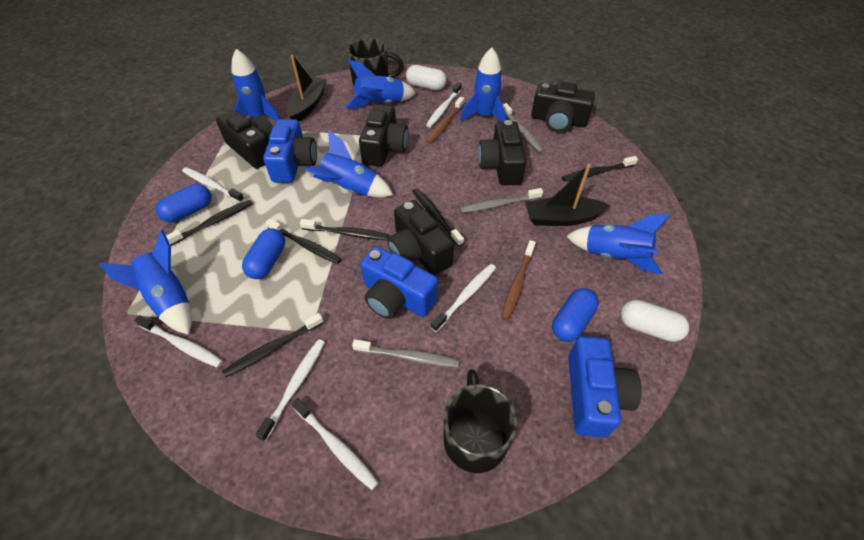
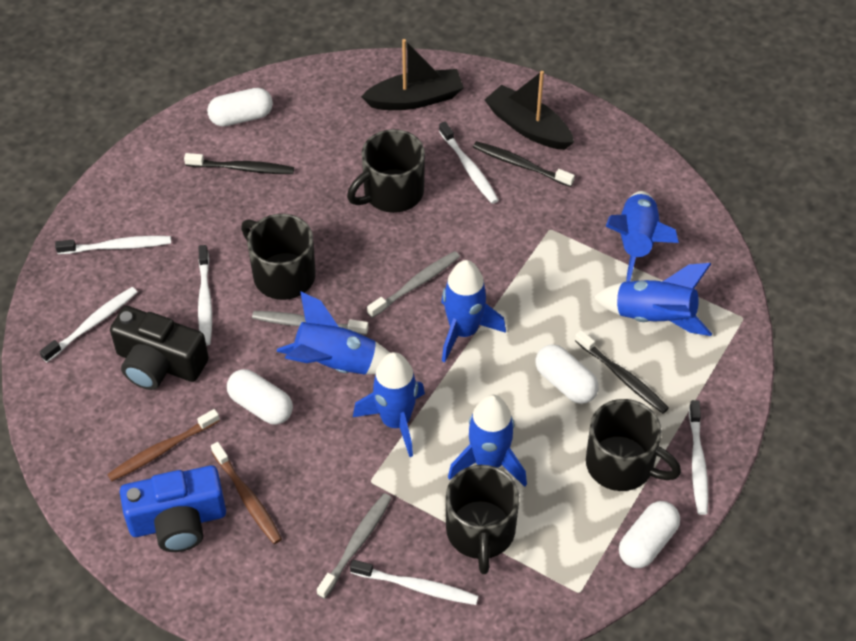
black camera: [216,110,273,169] [359,104,409,167] [387,200,454,275] [478,120,526,186] [531,81,595,132] = 5 -> [110,306,209,390] = 1
black mug: [347,38,404,85] [443,369,518,473] = 2 -> [241,214,316,300] [347,129,425,213] [446,465,519,574] [586,399,681,491] = 4
black toothbrush: [166,200,253,246] [222,313,324,377] [266,219,341,264] [300,219,389,240] [412,188,464,246] [562,156,638,181] = 6 -> [184,153,294,174] [473,141,575,187] [575,330,669,413] = 3
blue camera: [263,119,317,183] [360,246,438,319] [568,336,642,438] = 3 -> [120,465,226,552] = 1
blue capsule: [156,184,212,222] [242,229,285,279] [552,288,598,342] = 3 -> none = 0
white capsule: [406,65,447,90] [621,300,689,342] = 2 -> [207,88,273,126] [227,369,293,425] [536,344,599,404] [619,501,680,568] = 4

